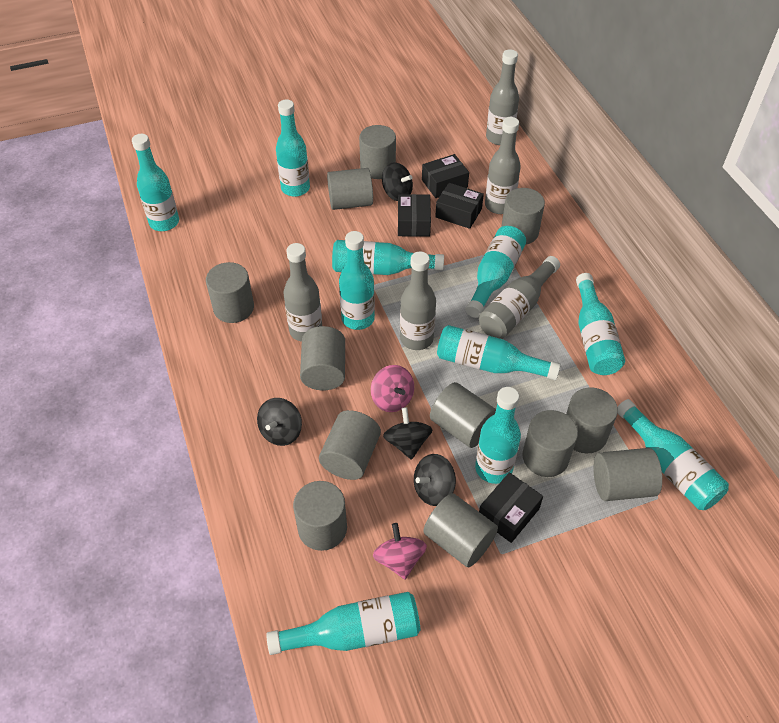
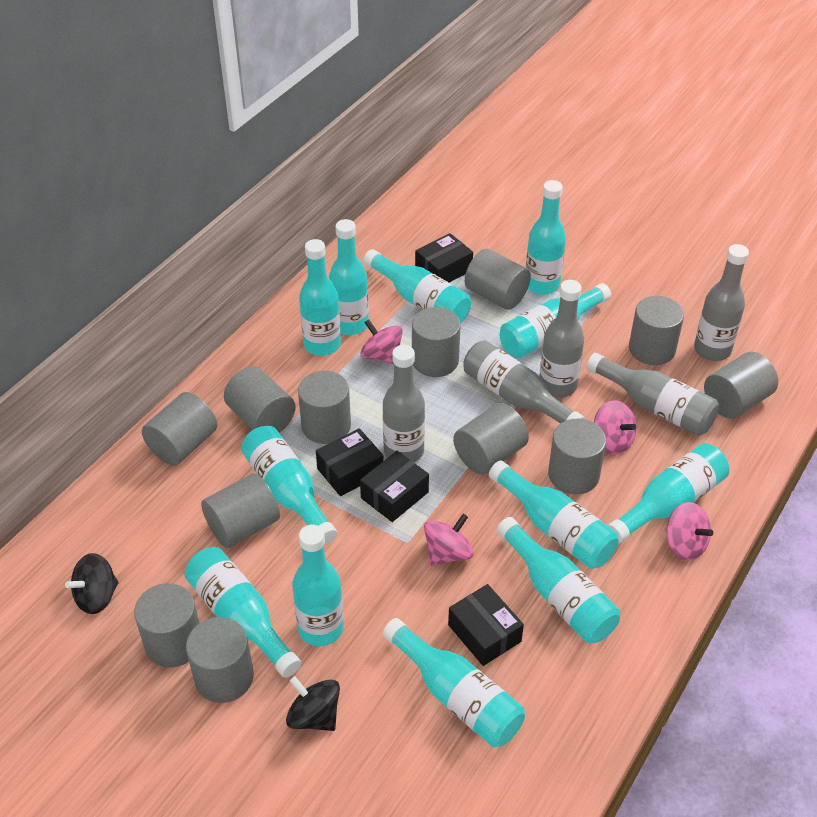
black spinning top: [257,398,302,446] [382,162,413,201] [383,407,432,460] [414,454,456,506] = 4 -> [65,553,119,614] [286,676,340,731] = 2
pink spinning top: [371,365,414,412] [373,523,427,579] = 2 -> [360,319,403,364] [424,514,474,566] [594,400,636,454] [666,502,714,561] = 4
turquoise bottle: [132,134,179,231] [266,592,420,655] [276,99,310,197] [332,240,444,275] [339,231,375,330] [437,325,561,380] [466,226,526,318] [475,387,521,484] [576,273,625,375] [618,399,729,510] = 10 -> [184,547,301,678] [241,426,337,545] [292,525,344,646] [299,239,341,356] [329,219,369,335] [363,249,471,323] [383,618,525,747] [489,460,618,569] [497,517,620,643] [500,283,611,358] [526,180,566,295] [607,443,729,543] = 12

